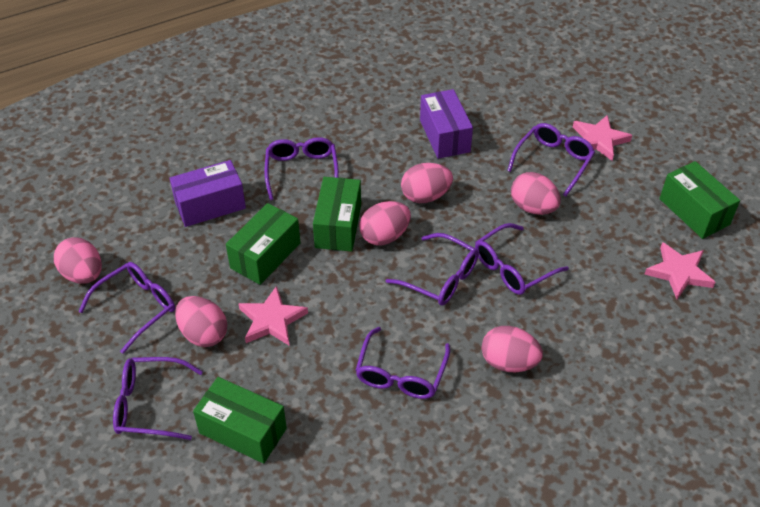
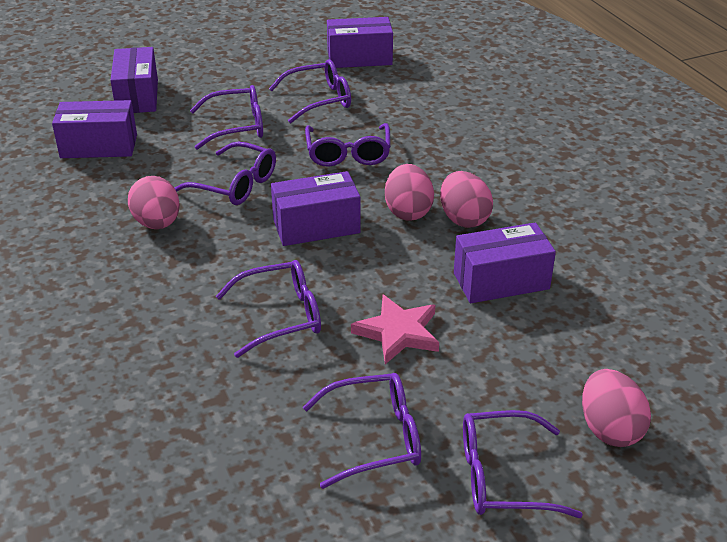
green box: [193,377,287,464] [226,203,300,285] [313,177,361,252] [660,161,740,239] = 4 -> none = 0
pink egg: [54,237,102,284] [175,296,227,347] [359,201,411,245] [401,163,453,203] [482,326,543,372] [511,172,561,215] = 6 -> [128,176,180,229] [385,164,434,221] [440,171,493,228] [582,369,651,447] = 4
pink star: [238,286,308,346] [573,115,632,161] [645,242,715,299] = 3 -> [351,295,439,364] = 1
purple box: [169,160,246,227] [420,89,473,159] = 2 -> [52,100,137,158] [110,47,158,113] [271,171,361,246] [327,17,393,68] [454,222,556,303] = 5

